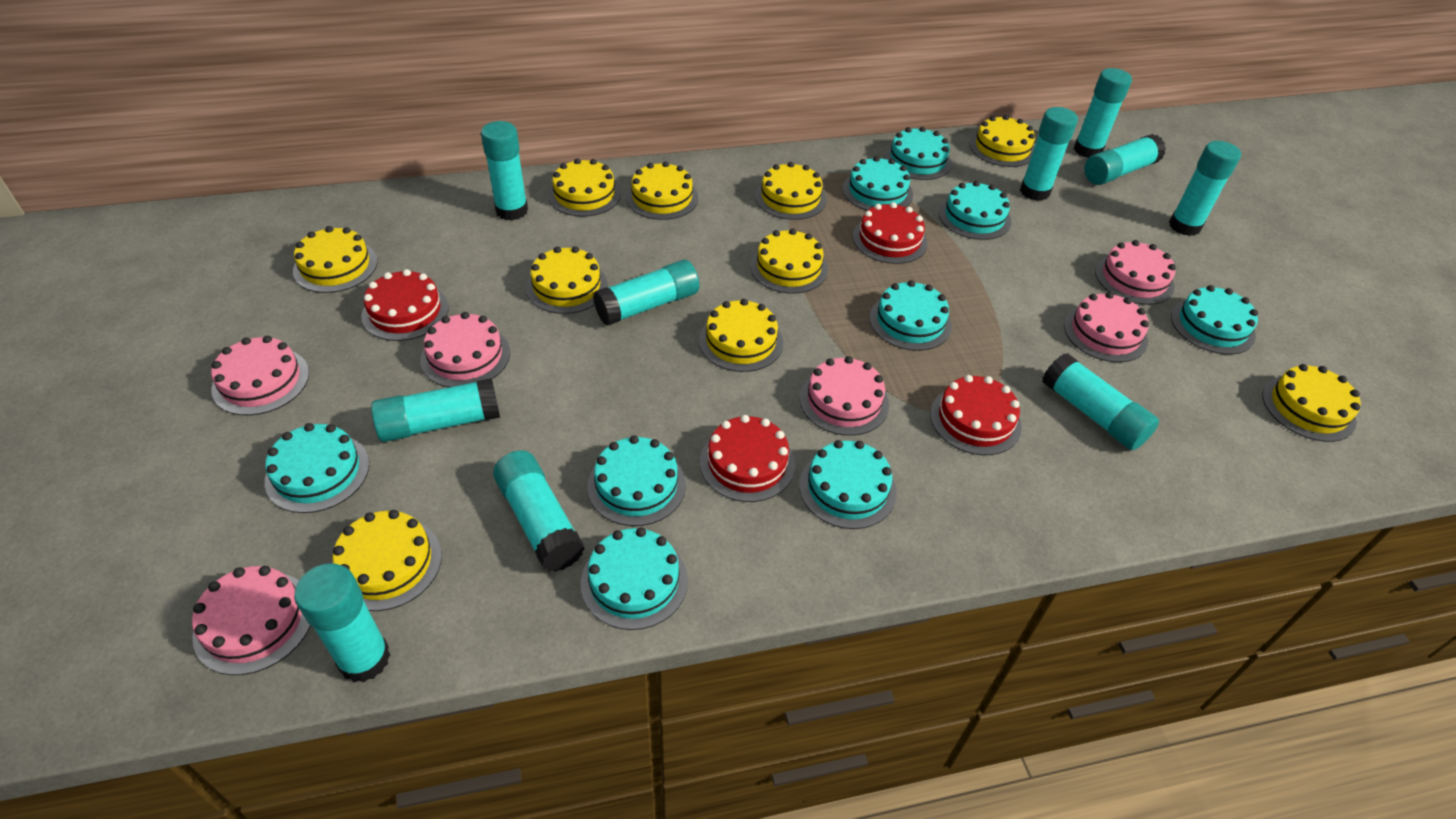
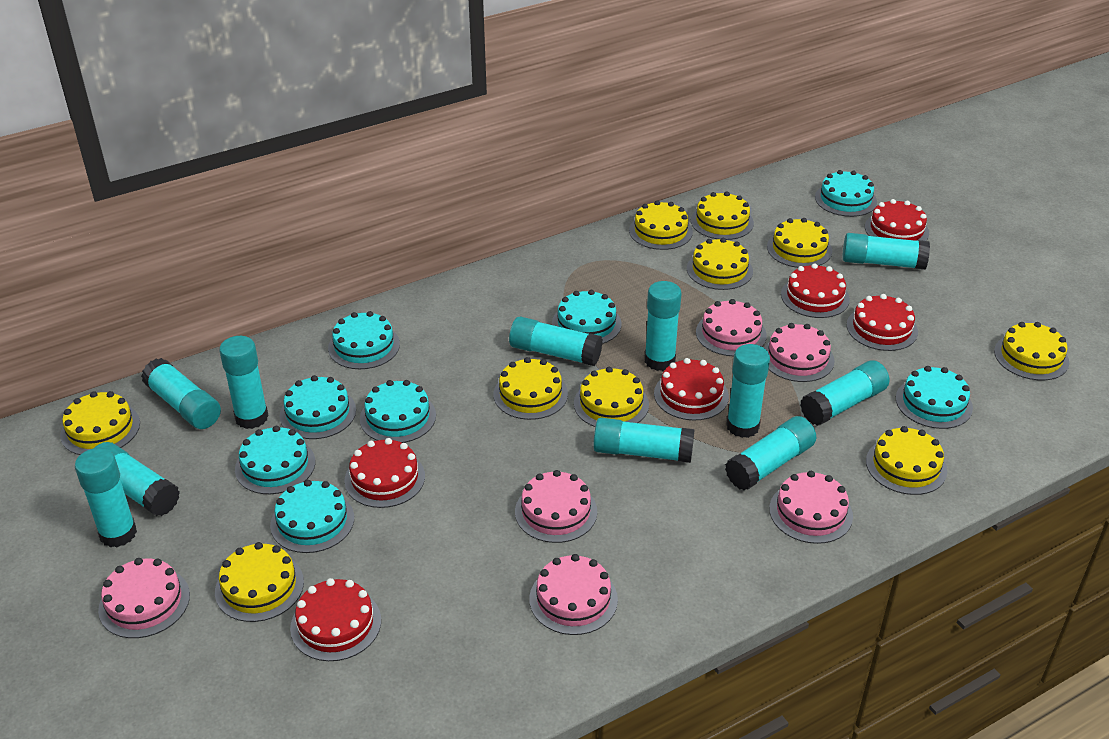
red cake: [361,269,449,341] [700,415,795,502] [853,202,928,264] [930,375,1022,455] = 4 -> [290,578,381,661] [344,438,425,508] [654,358,729,421] [781,263,850,318] [846,294,918,351] [865,199,929,241] = 6
turquoise cake: [265,423,369,513] [581,527,688,630] [587,436,686,526] [799,440,897,529] [843,156,913,211] [870,280,952,351] [884,127,952,180] [938,181,1011,240] [1171,285,1258,355] = 9 -> [235,426,315,494] [270,480,354,553] [280,375,356,439] [328,311,400,369] [360,380,436,443] [552,290,622,344] [815,170,877,217] [896,366,973,429] = 8
turquoise glue stick: [294,563,390,682] [371,378,500,442] [481,121,528,221] [493,450,585,572] [593,260,699,326] [1020,107,1078,201] [1042,353,1159,450] [1074,68,1132,158] [1084,134,1166,185] [1169,141,1241,236] = 10 -> [75,448,137,547] [95,442,180,516] [141,358,221,429] [219,336,269,429] [509,316,603,366] [593,418,695,463] [645,281,682,371] [725,416,816,491] [726,344,770,438] [800,360,889,426] [842,233,930,270] = 11

